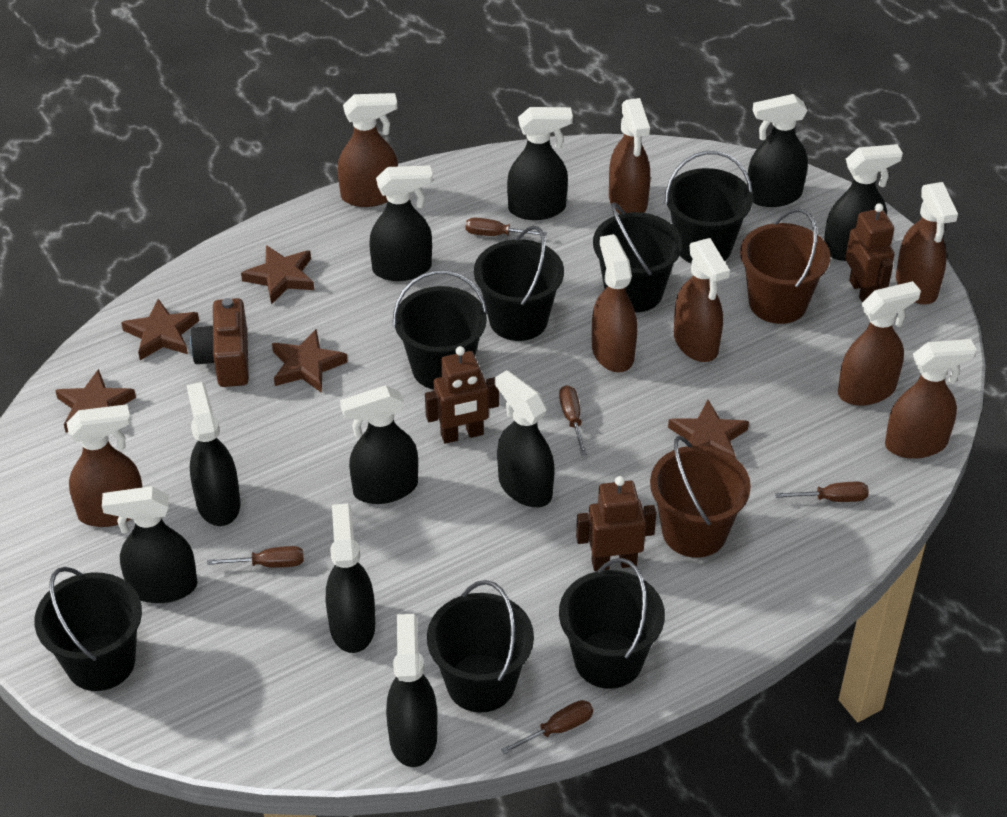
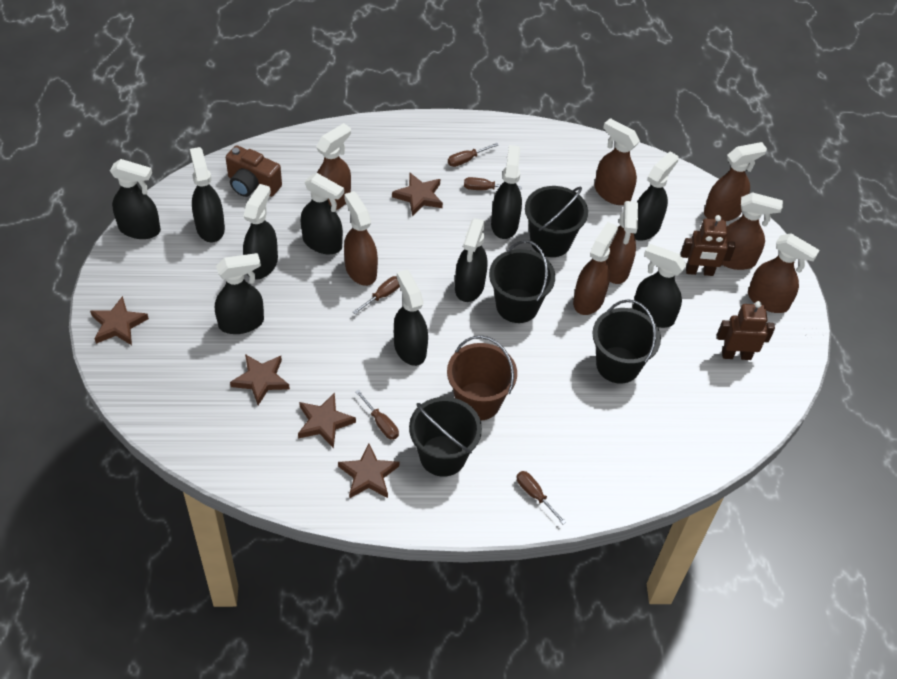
black bucket: [34,567,142,691] [393,270,488,389] [427,580,534,713] [474,226,564,341] [559,558,665,689] [593,202,682,313] [665,151,753,264] = 7 -> [409,397,482,477] [489,240,555,323] [525,186,588,257] [592,299,661,384] = 4
brown bucket: [650,436,751,558] [740,208,830,324] = 2 -> [447,335,517,421] = 1
brown robot: [425,346,499,444] [576,476,657,571] [845,203,895,302] = 3 -> [681,215,735,276] [717,301,775,360] = 2

